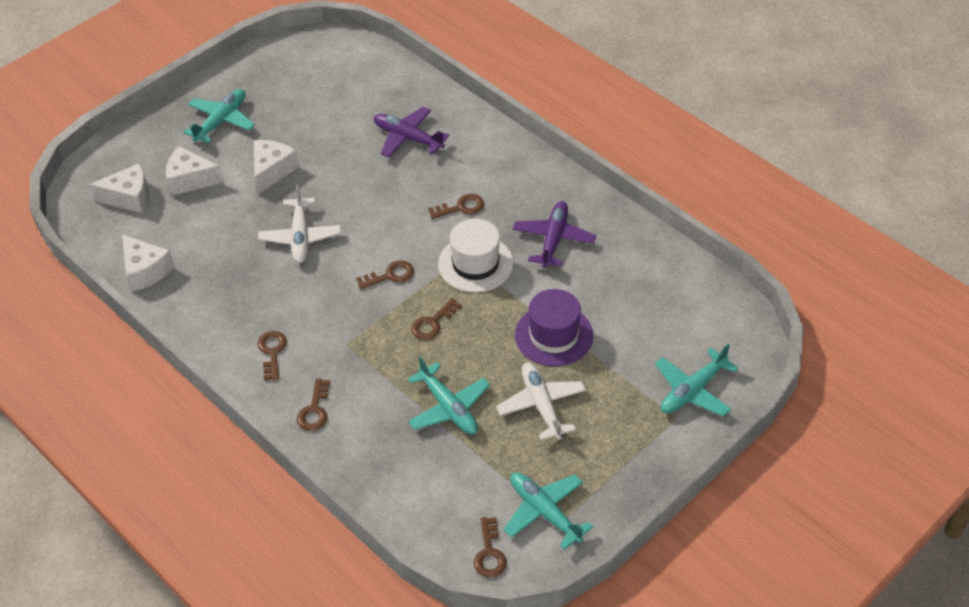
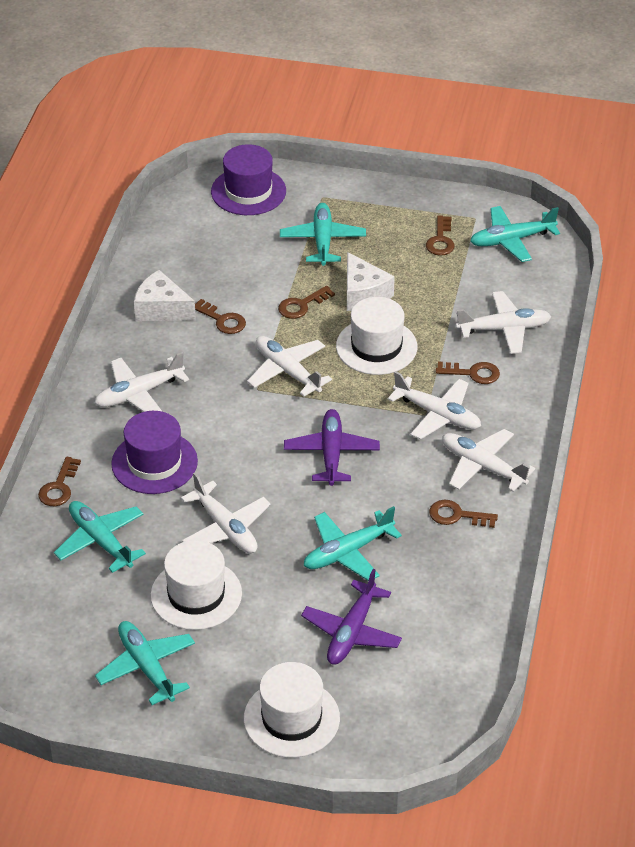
purple hat: [515,289,593,366] = 1 -> [111,411,198,494] [211,144,286,215] = 2
turquoise plane: [183,89,255,143] [408,356,490,434] [503,472,593,550] [655,344,738,417] = 4 -> [54,501,146,573] [95,621,195,705] [280,203,366,266] [304,506,402,581] [470,206,560,262] = 5
white cheese: [90,163,149,213] [122,234,175,291] [166,146,224,196] [254,140,299,194] = 4 -> [134,270,196,321] [347,252,395,311] = 2
white hat: [438,219,513,293] = 1 -> [151,540,242,630] [244,662,340,758] [336,297,417,375] = 3
white plane: [258,185,341,263] [496,362,586,440] = 2 -> [95,352,189,412] [181,472,271,553] [247,336,332,397] [388,371,481,440] [442,429,535,492] [456,291,552,354] = 6

